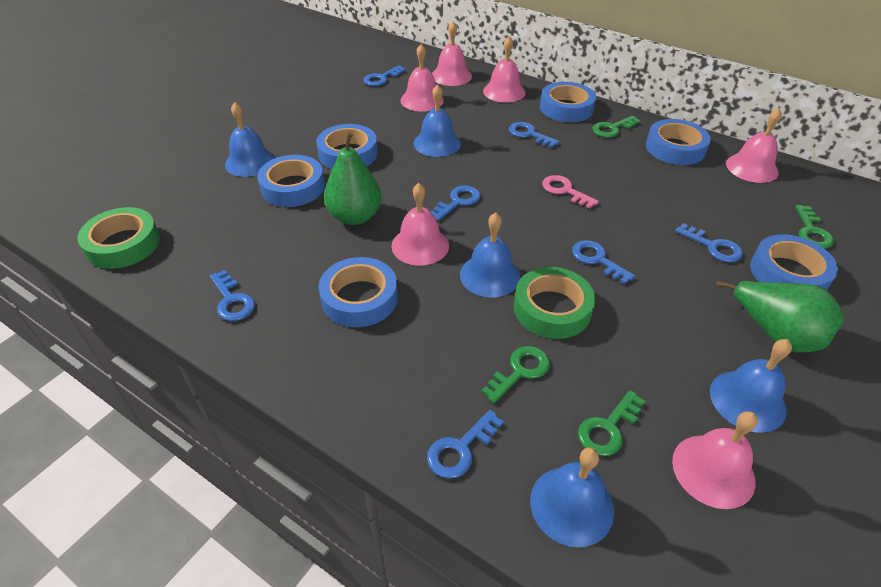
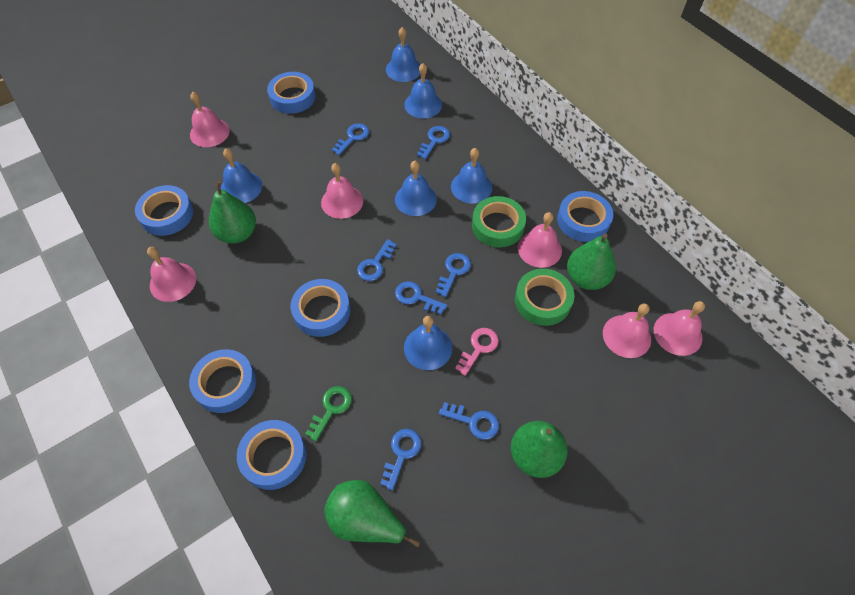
blue bell: [225,102,275,177] [414,84,461,157] [460,212,520,298] [530,447,614,547] [710,339,792,433] = 5 -> [220,148,262,203] [386,27,421,82] [395,161,437,216] [404,63,442,118] [404,316,452,370] [451,148,492,204] = 6
green key: [481,346,550,403] [578,390,646,456] [593,116,640,138] [795,205,834,249] = 4 -> [305,386,352,441] = 1
green pear: [324,132,382,225] [716,281,844,352] = 2 -> [209,181,256,244] [324,480,420,547] [511,421,568,478] [567,234,616,290] = 4

